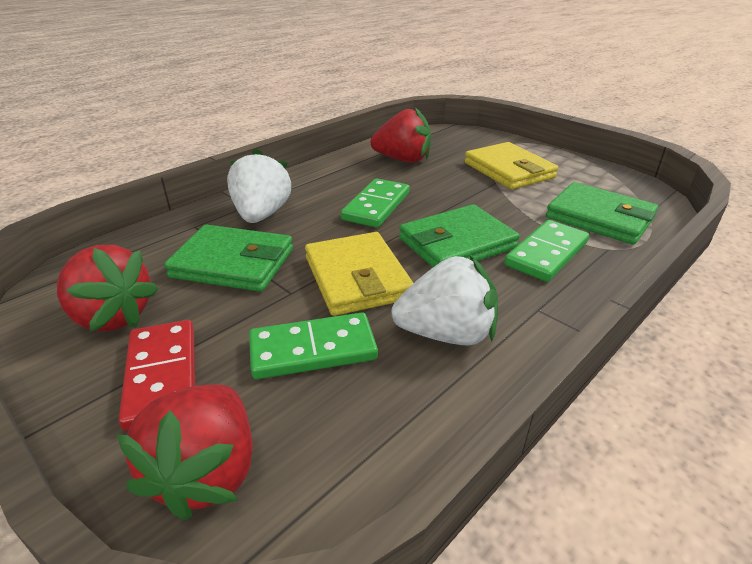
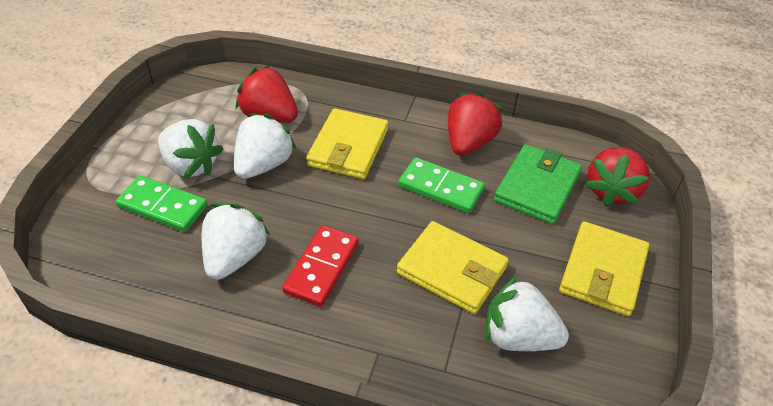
green domino: [249,313,378,379] [341,179,410,228] [504,220,589,282] = 3 -> [116,175,207,232] [398,157,485,213] = 2
green wallet: [164,225,293,292] [399,204,520,267] [546,182,658,245] = 3 -> [494,144,582,224] = 1
white strawberry: [227,148,292,223] [391,255,498,345] = 2 -> [158,119,223,178] [202,203,271,280] [234,113,296,179] [485,276,569,351] = 4
yellow wallet: [305,232,413,316] [465,142,558,189] = 2 -> [306,108,388,179] [397,221,509,314] [559,221,649,316] = 3

